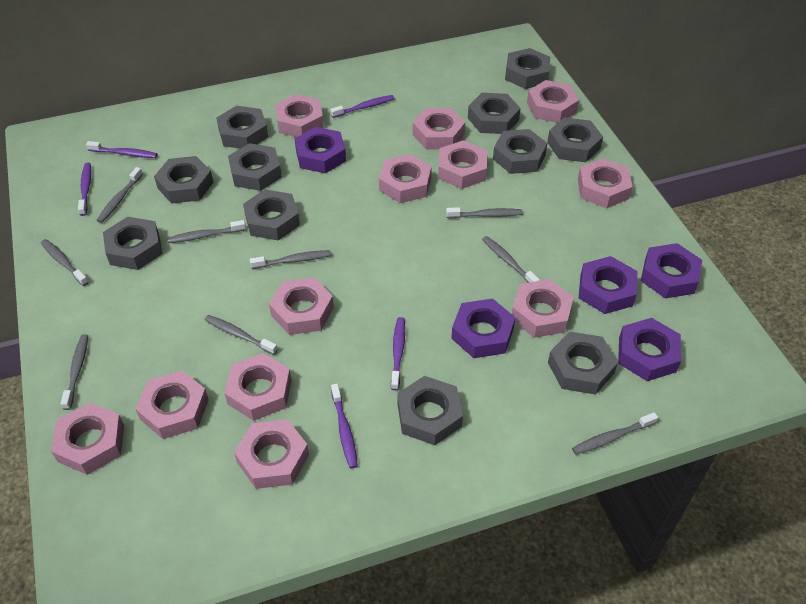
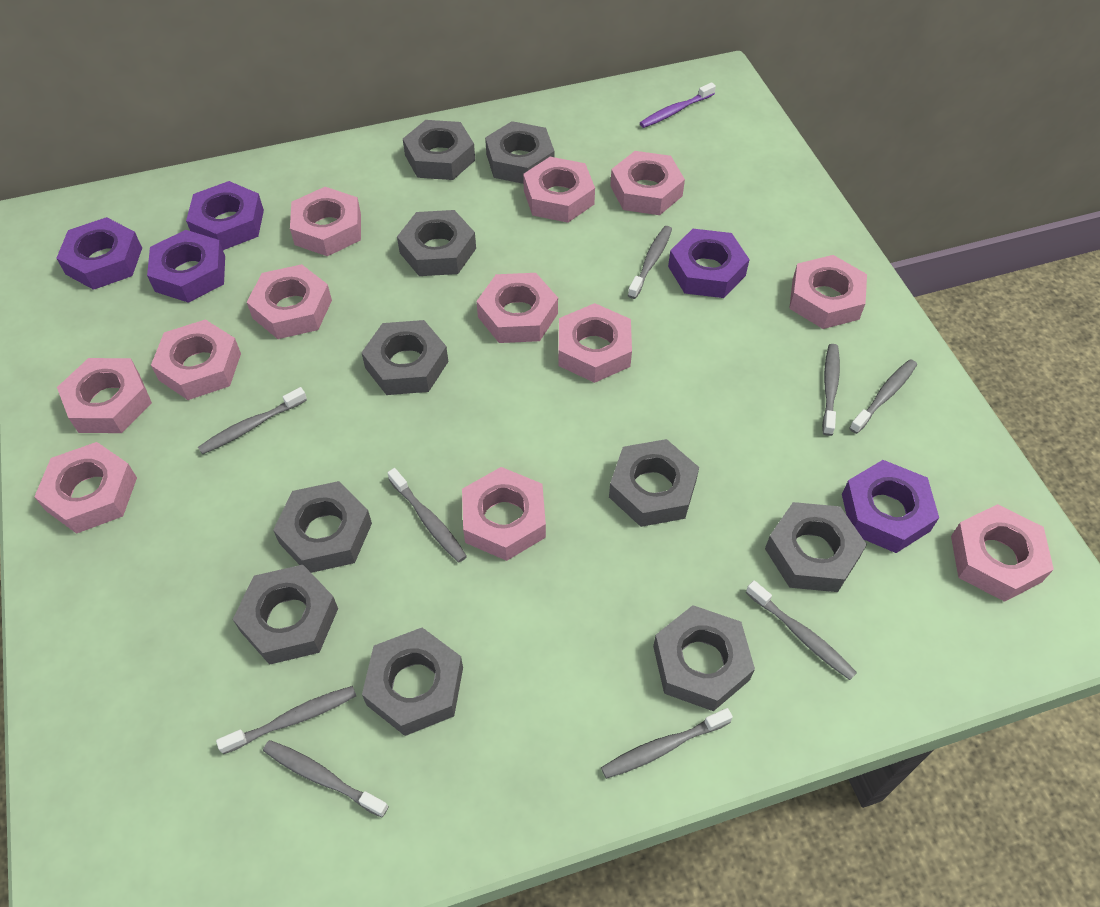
grey nut: [103,217,162,270] [154,156,214,204] [216,106,268,149] [228,143,282,191] [243,189,300,240] [397,376,463,445] [468,93,521,134] [493,129,547,174] [505,48,550,89] [547,118,603,162] [548,332,618,395] = 11 -> [233,565,338,665] [273,481,372,573] [361,320,448,395] [362,628,463,736] [397,210,476,276] [403,120,475,180] [485,121,554,184] [609,439,699,527] [653,605,755,711] [765,502,867,592] = 10
purple toothbrush: [78,163,91,216] [86,141,157,158] [330,95,395,118] [331,384,358,468] [391,317,405,390] = 5 -> [640,82,716,128] = 1

